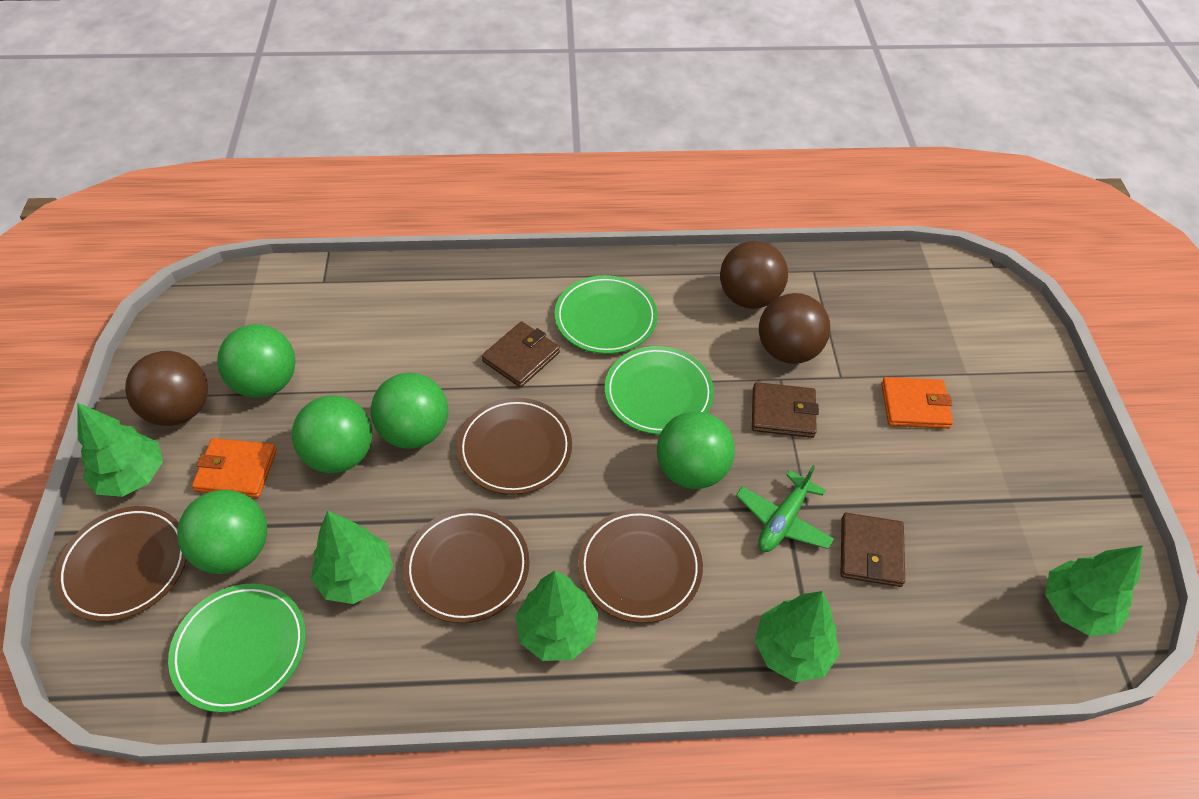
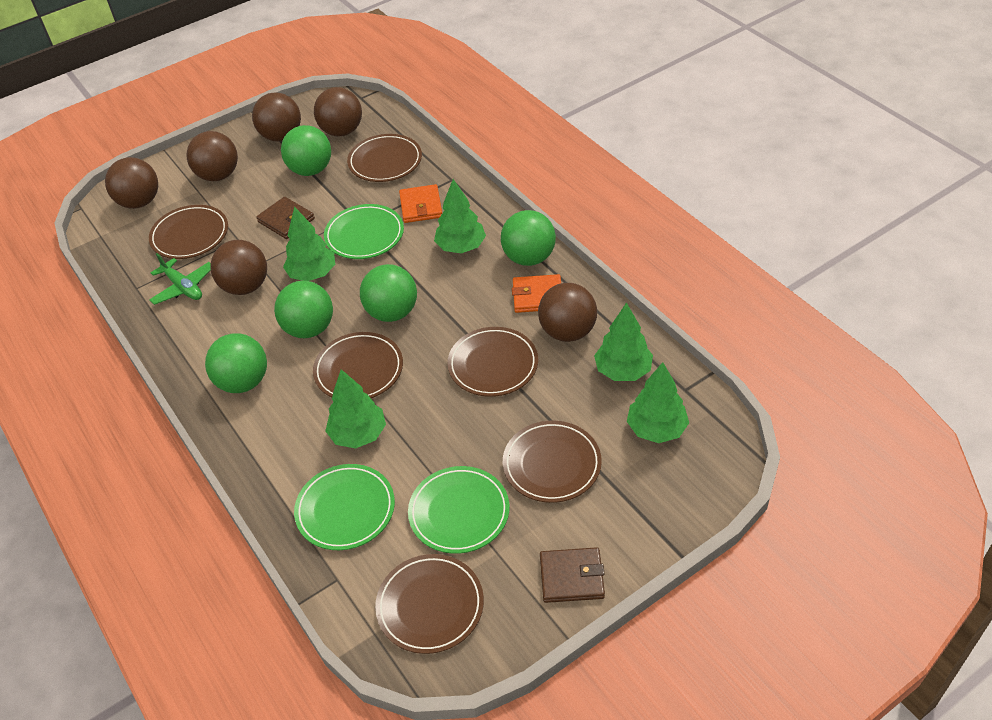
brown ball: [125,351,208,426] [720,241,788,309] [759,293,830,364] = 3 -> [105,157,158,209] [186,131,238,181] [210,240,267,295] [252,92,301,142] [314,87,362,136] [538,283,597,342] = 6
brown plate: [55,506,187,622] [404,508,529,623] [457,398,572,495] [578,509,703,623] = 4 -> [149,205,228,259] [313,332,403,398] [347,134,422,182] [375,554,484,654] [447,327,538,397] [503,421,602,503] = 6
brown wallet: [482,321,560,388] [752,382,819,438] [841,513,905,587] = 3 -> [256,197,315,239] [540,547,605,603] = 2

